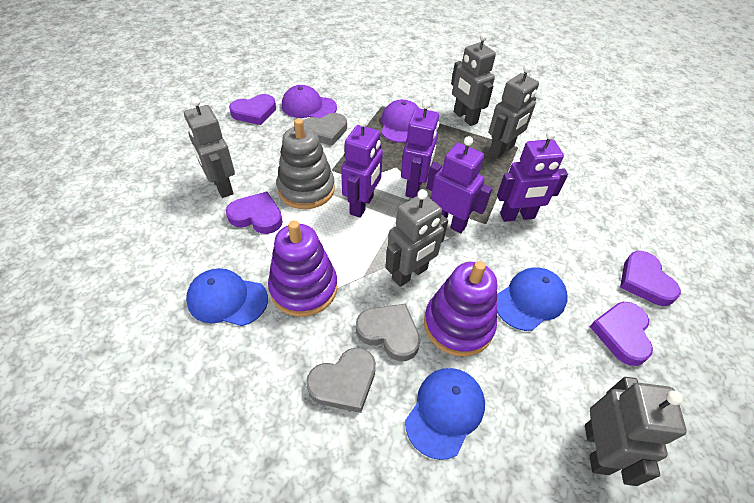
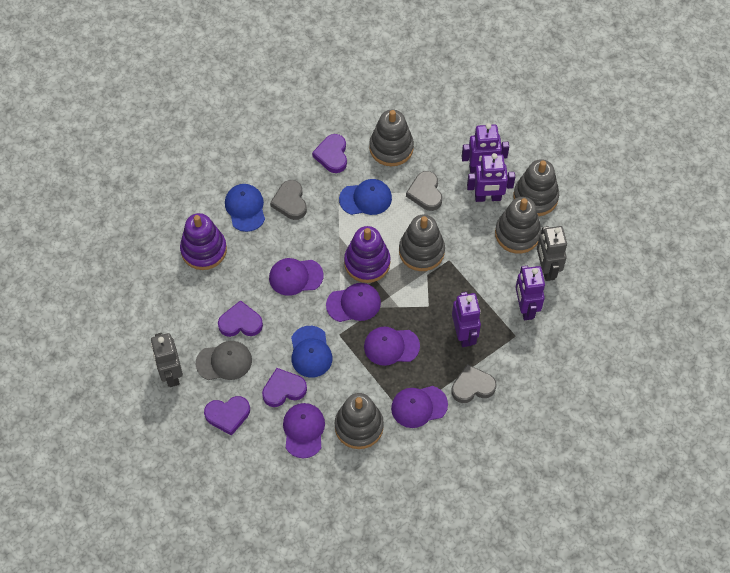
grey cap: none = 0 -> [196,341,252,380] = 1
grey robot: [184,97,235,198] [385,189,448,287] [451,33,496,126] [489,65,539,159] [585,377,687,486] = 5 -> [151,333,183,387] [537,226,567,281] = 2
grey stacking toy: [277,119,335,209] = 1 -> [334,393,384,449] [369,109,414,166] [399,215,445,271] [495,197,542,253] [514,159,559,216] = 5
purple cap: [282,85,337,118] [381,99,419,143] = 2 -> [269,258,324,296] [283,403,325,458] [326,283,381,322] [364,327,420,366] [391,386,448,428] = 5

